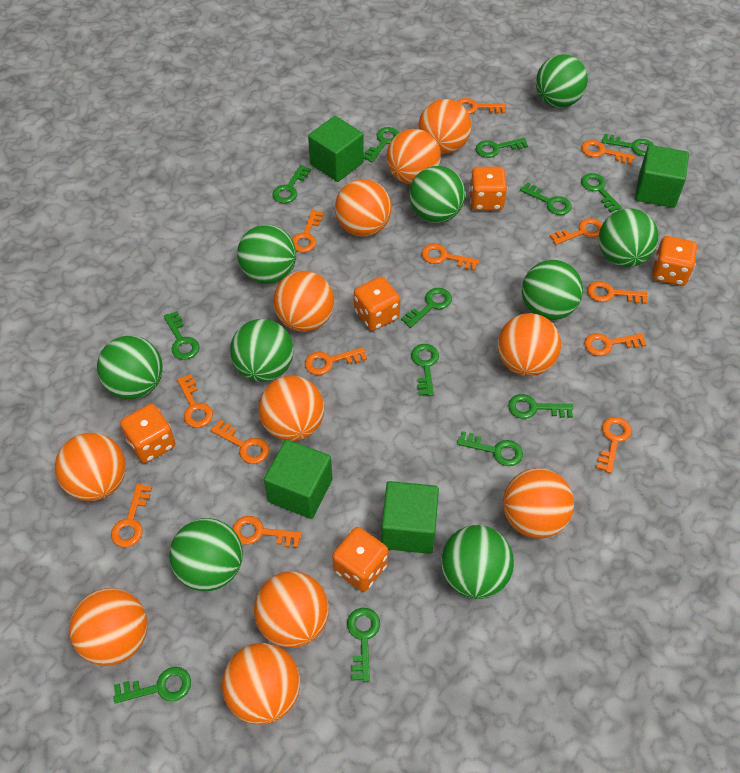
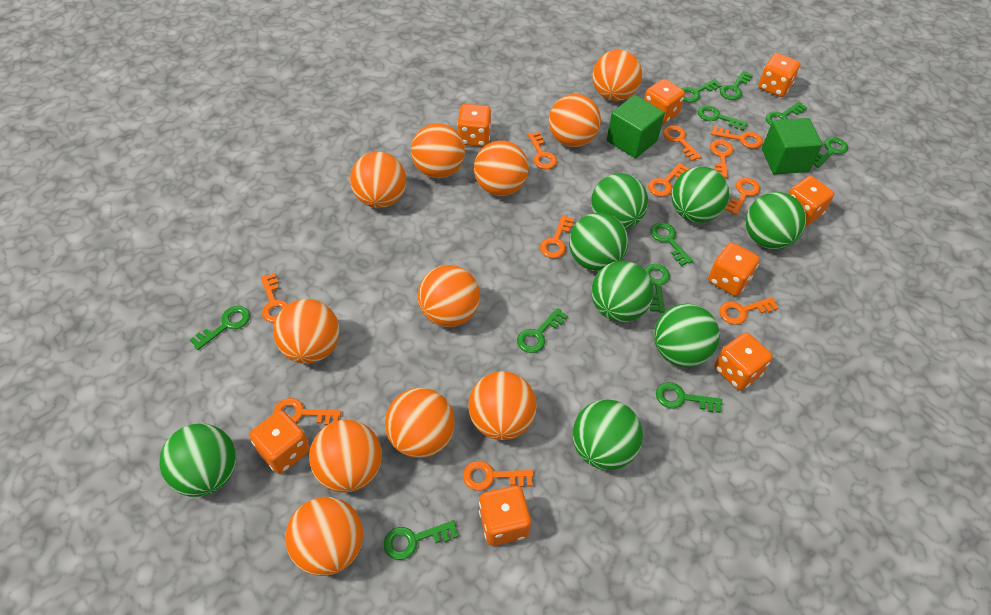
green ball: [97,336,163,399] [169,518,243,591] [230,319,294,382] [237,225,296,284] [409,166,465,223] [441,525,514,599] [522,260,583,320] [536,54,588,108] [598,208,659,267] = 9 -> [159,423,236,497] [569,212,628,271] [573,400,643,470] [591,173,648,229] [591,261,654,322] [654,304,720,367] [672,166,729,223] [746,192,806,249] = 8
green cube: [264,439,333,519] [308,116,364,182] [381,481,439,554] [635,145,689,208] = 4 -> [607,95,665,158] [762,118,823,175] = 2
green key: [113,667,191,703] [164,311,199,360] [272,165,311,203] [347,608,380,682] [364,127,399,162] [401,288,452,328] [411,344,439,396] [457,431,523,466] [476,138,528,158] [508,394,573,419] [520,182,572,215] [581,173,622,212] [602,134,655,156] = 13 -> [190,306,250,350] [384,520,458,560] [517,308,568,353] [644,264,670,313] [650,222,693,266] [656,382,722,413] [682,79,722,103] [698,105,748,131] [720,71,753,100] [766,102,807,125] [813,137,848,168] = 11
orange dice: [120,404,175,463] [332,527,388,592] [354,277,400,331] [469,167,507,210] [652,236,697,286] = 5 -> [249,410,310,474] [457,104,492,147] [479,485,531,546] [644,79,685,125] [708,242,760,296] [714,332,773,390] [758,53,800,97] [788,176,834,226] = 8
orange key: [111,484,152,547] [177,374,213,428] [211,420,269,464] [232,516,302,548] [292,210,324,252] [305,347,367,375] [422,244,479,271] [457,98,506,114] [550,218,602,245] [581,140,635,165] [584,333,647,356] [587,281,648,304] [596,417,632,473] = 13 -> [261,273,288,323] [273,398,341,425] [463,461,534,491] [528,132,557,169] [540,215,574,258] [648,163,689,197] [663,125,702,161] [710,140,733,178] [711,126,763,149] [719,297,778,325] [725,178,760,215] = 11

